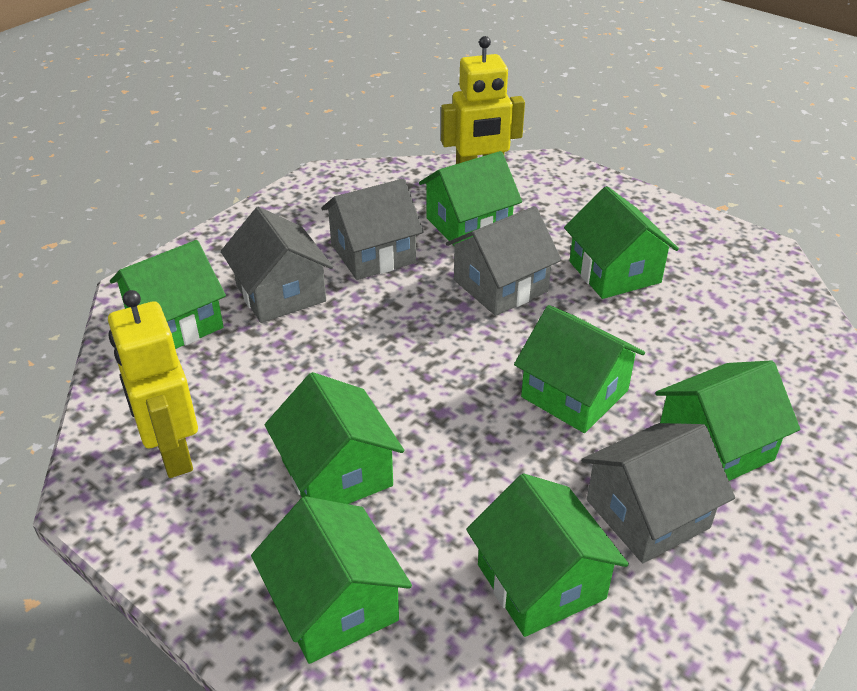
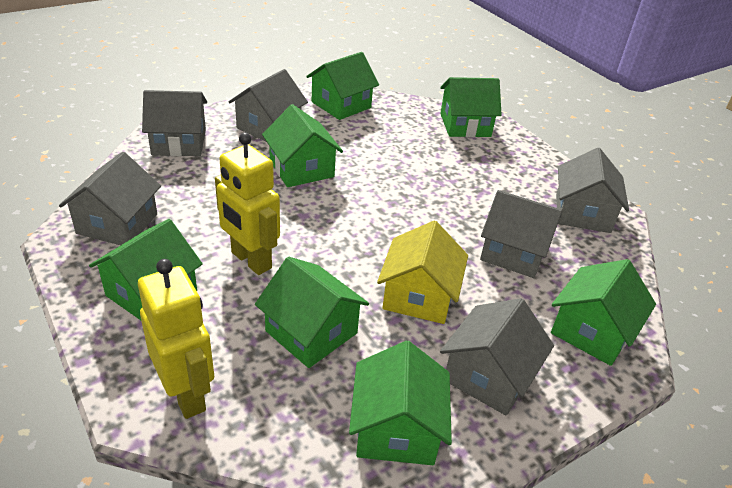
green house: [110,240,226,349] [251,496,412,664] [265,372,404,504] [419,151,522,246] [466,473,629,637] [514,305,645,433] [564,186,679,299] [655,360,800,481] = 8 -> [89,219,203,320] [255,257,369,368] [262,104,343,187] [306,52,379,120] [349,341,452,465] [440,77,502,137] [551,259,656,366] = 7
grey house: [221,207,333,323] [321,178,424,280] [446,206,561,316] [581,423,735,563] = 4 -> [59,152,161,245] [142,90,207,157] [229,69,308,142] [440,298,554,416] [480,190,562,278] [556,148,629,233] = 6
yellow house: none = 0 -> [377,221,468,324] = 1

